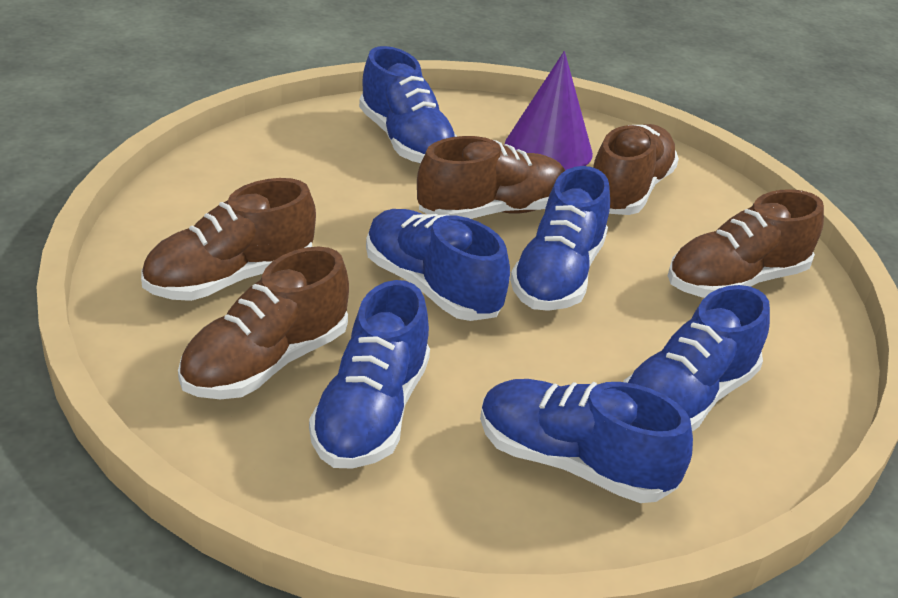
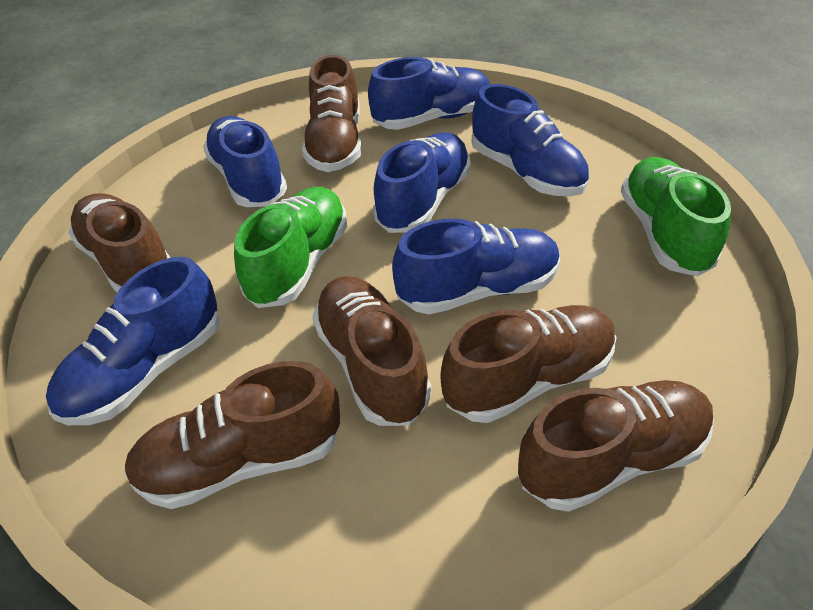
brown shoe: [141,178,316,301] [178,247,349,399] [417,136,565,219] [593,124,679,215] [668,189,824,298] = 5 -> [68,193,171,292] [124,361,340,509] [302,55,362,172] [312,276,431,426] [440,305,617,423] [518,380,714,512] = 6
green shoe: none = 0 -> [234,187,348,308] [621,157,731,276] = 2
purple cone: [505,51,593,171] = 1 -> none = 0

